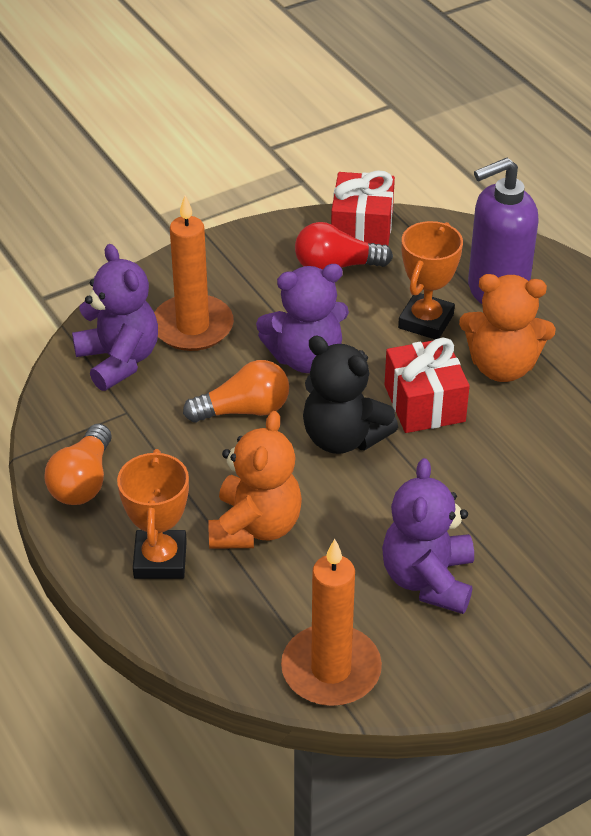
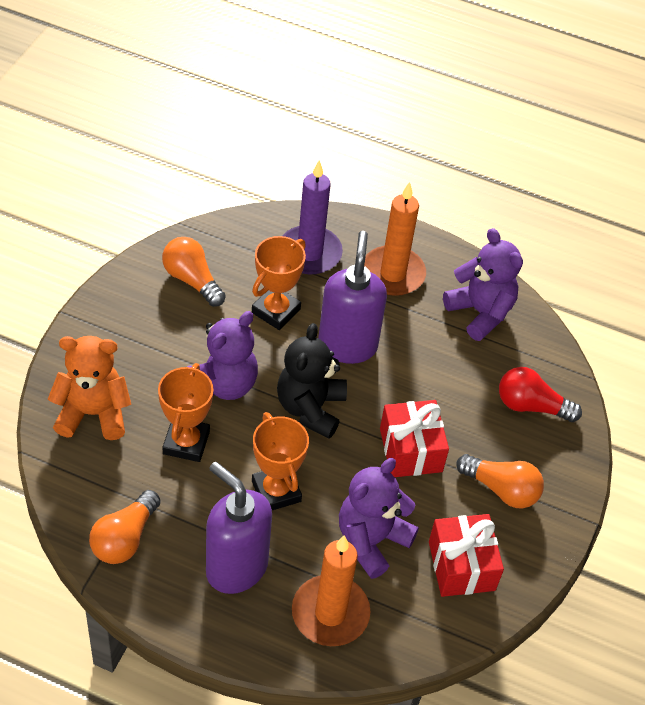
orange light bulb: [44,424,112,505] [183,360,289,423] = 2 -> [89,490,161,564] [162,237,226,307] [456,454,544,508] = 3
orange teddy bear: [209,411,302,549] [459,274,556,382] = 2 -> [48,336,131,440] = 1
orange trophy: [117,449,189,579] [398,221,463,339] = 2 -> [158,363,213,462] [252,236,306,330] [252,412,309,510] = 3
purple candle: none = 0 -> [283,160,343,274] = 1
purple soap dispenser: [468,158,539,304] = 1 -> [206,462,272,594] [318,231,387,364] = 2

